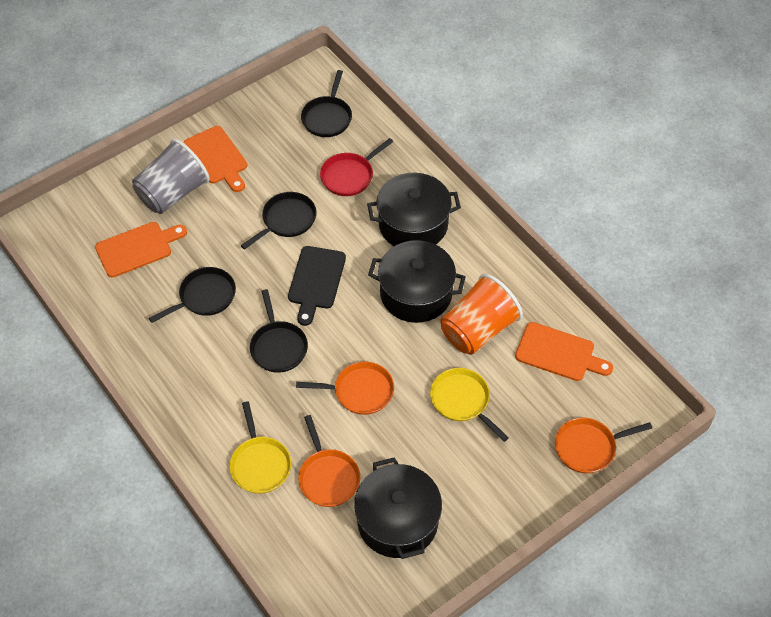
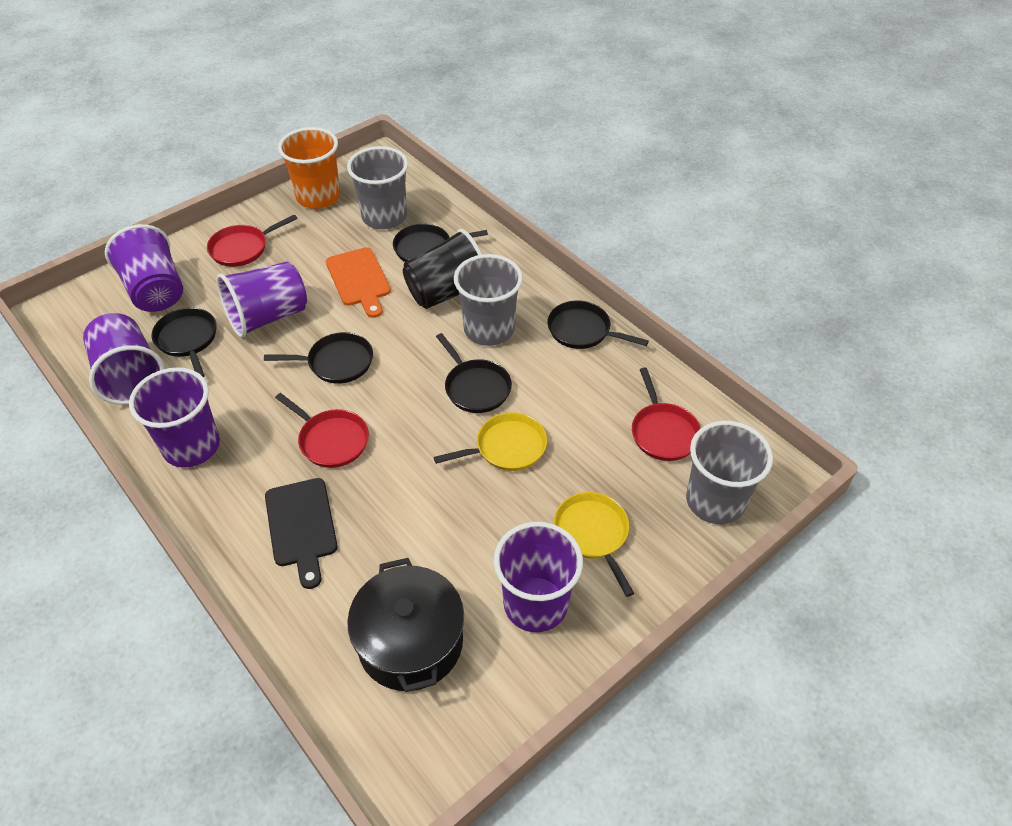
black cup: none = 0 -> [403,229,482,309] = 1
black pan: [149,267,236,323] [241,192,316,250] [250,289,308,373] [301,70,352,137] = 4 -> [151,308,216,377] [264,332,373,383] [393,224,488,262] [436,333,512,413] [548,301,649,349] = 5
black pot: [354,457,442,559] [367,173,461,246] [368,240,466,323] = 3 -> [347,558,464,692] = 1
grey cup: [132,139,210,214] = 1 -> [347,146,408,229] [454,254,523,346] [686,421,773,524] = 3
orange cutting board: [95,222,187,278] [184,126,247,192] [515,322,613,381] = 3 -> [326,247,391,318] = 1
orange pan: [296,362,394,415] [298,415,360,507] [555,418,652,473] = 3 -> none = 0
purple cup: none = 0 -> [83,313,165,405] [105,224,183,312] [129,367,220,468] [217,262,307,338] [494,522,583,632] = 5
red pan: [320,138,393,196] = 1 -> [207,214,298,267] [275,393,369,468] [632,368,701,461] = 3

